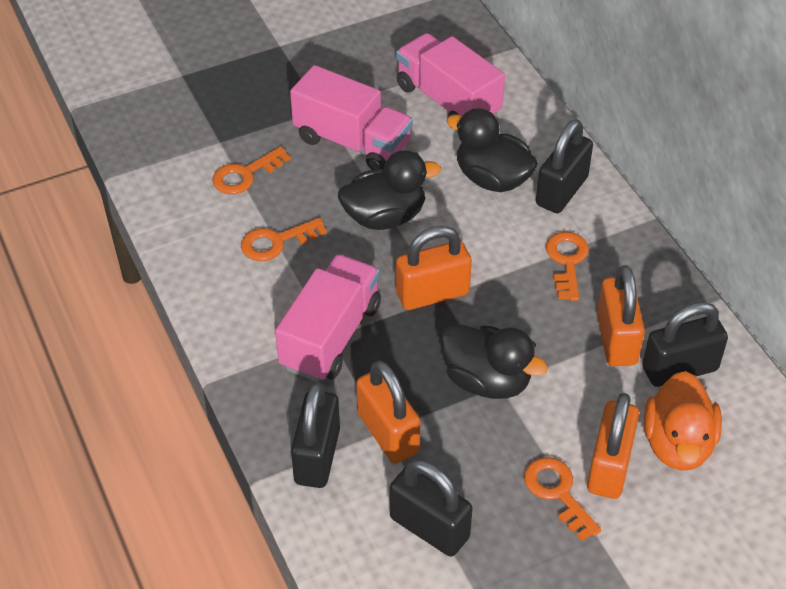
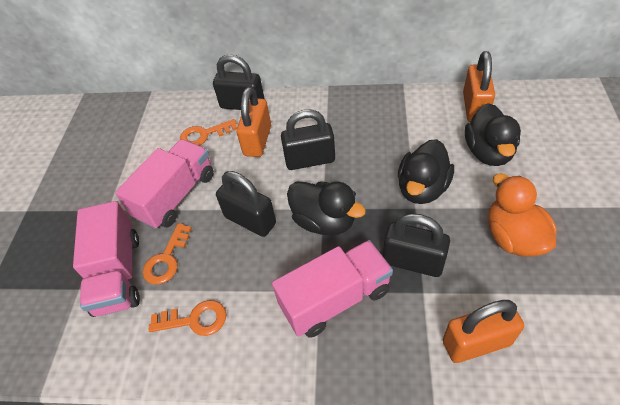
orange key: [212,146,291,194] [241,218,327,261] [524,457,601,541] [546,232,589,301] = 4 -> [143,223,192,284] [149,300,226,336] [180,119,237,146] = 3
orange padlock: [356,361,420,463] [396,226,472,310] [587,393,639,499] [597,265,645,366] = 4 -> [236,87,271,157] [443,300,524,363] [463,51,495,122] = 3

